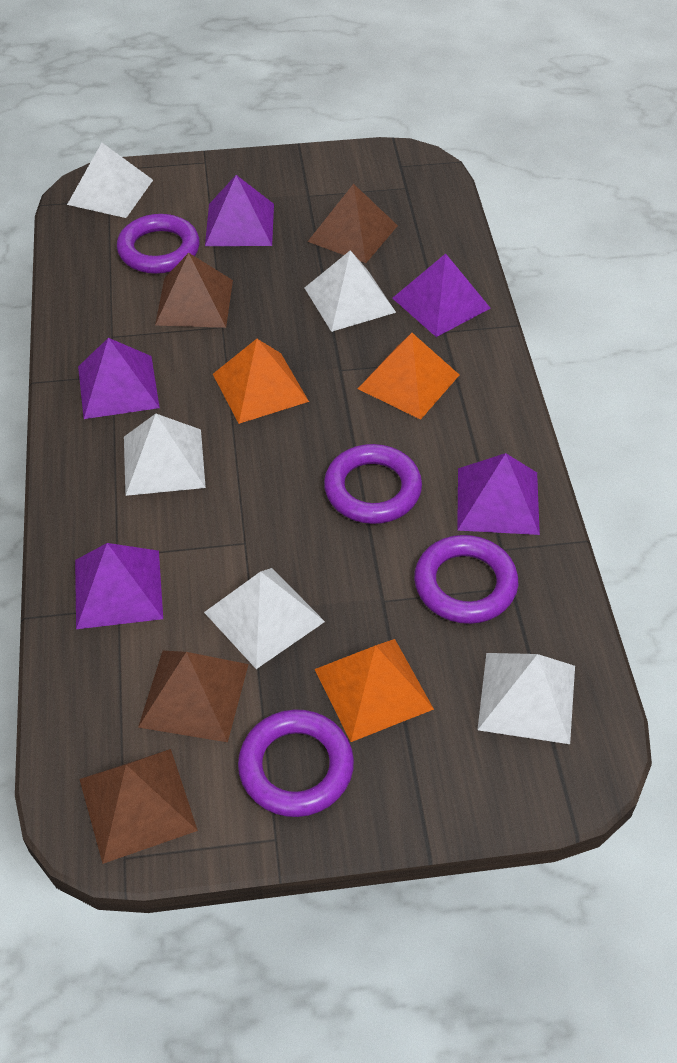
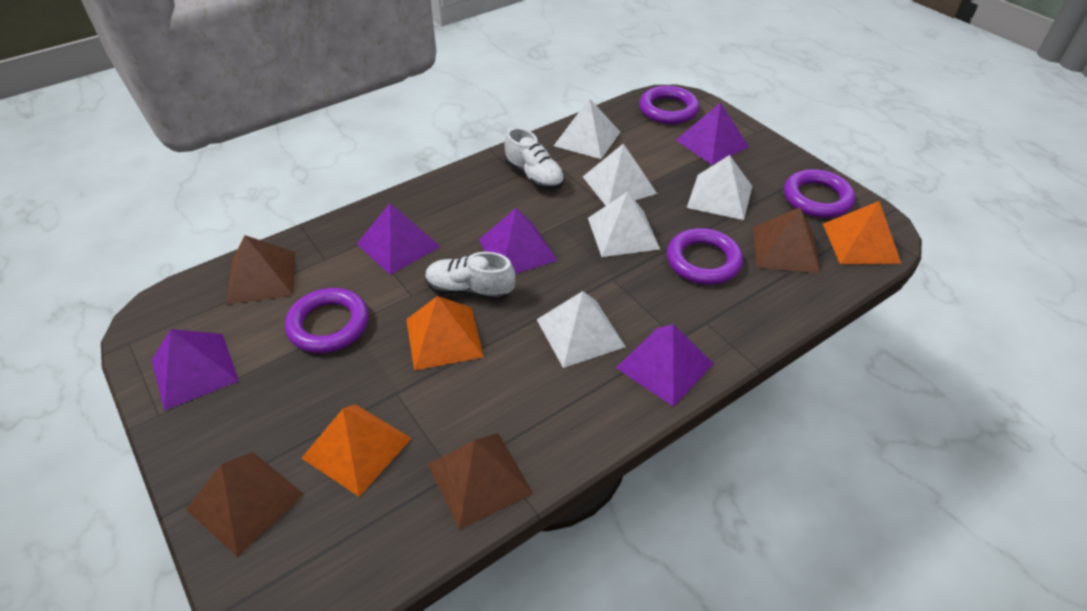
white shoe: none = 0 -> [425,252,515,301] [504,128,565,190] = 2

